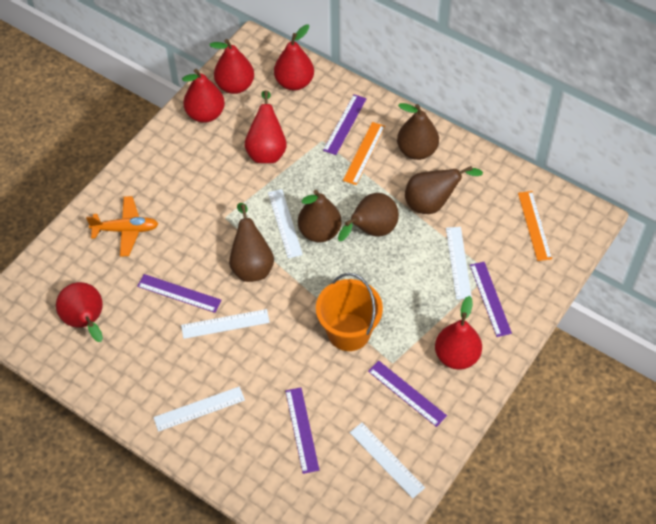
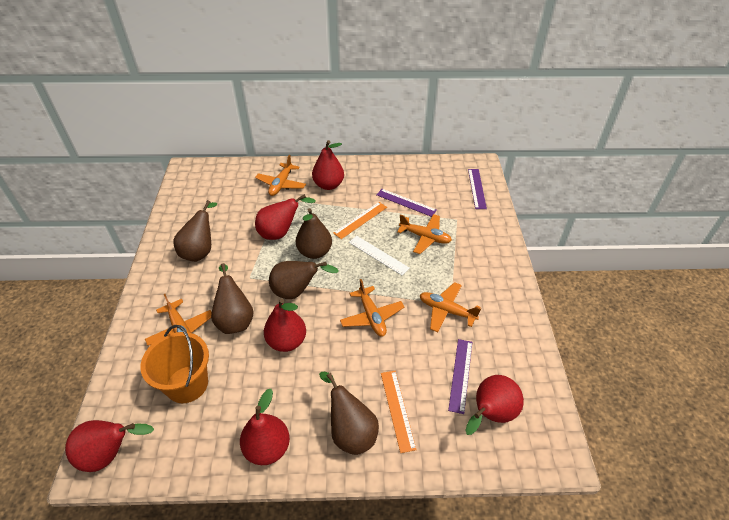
orange plane: [86,196,158,257] = 1 -> [145,294,212,346] [255,155,306,196] [340,279,404,337] [397,214,452,254] [420,282,481,332] = 5
purple ruler: [137,274,221,313] [285,388,319,474] [323,94,367,155] [368,361,447,427] [470,262,512,337] = 5 -> [377,189,437,217] [448,339,472,414] [468,169,487,209] = 3
white ruler: [153,386,245,432] [181,309,270,339] [268,189,303,258] [350,423,425,499] [446,227,472,299] = 5 -> [349,236,410,275] = 1

